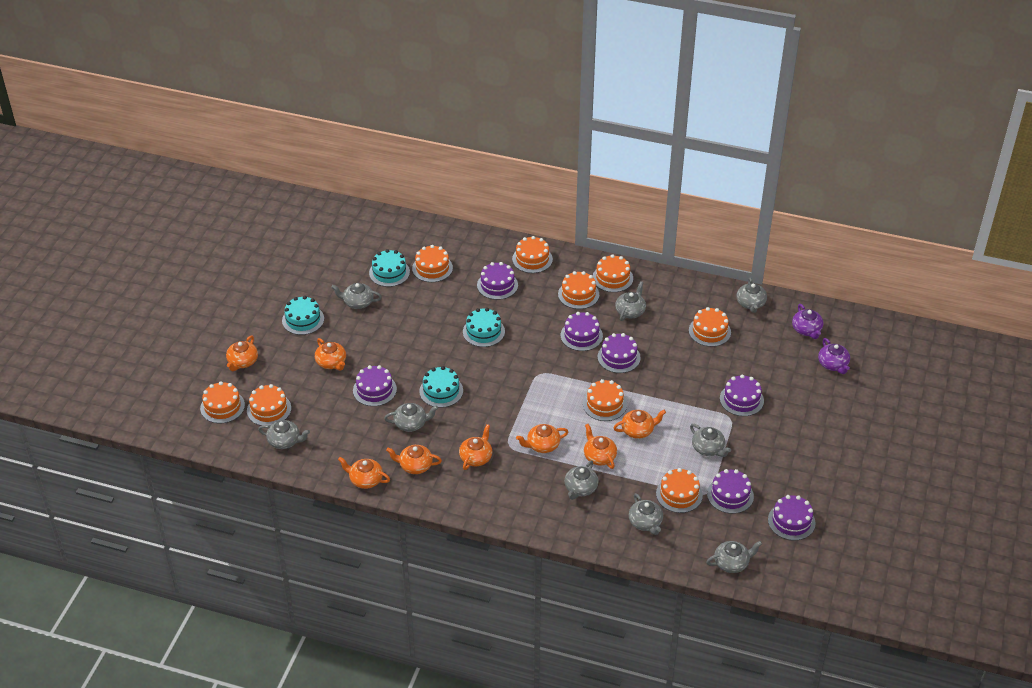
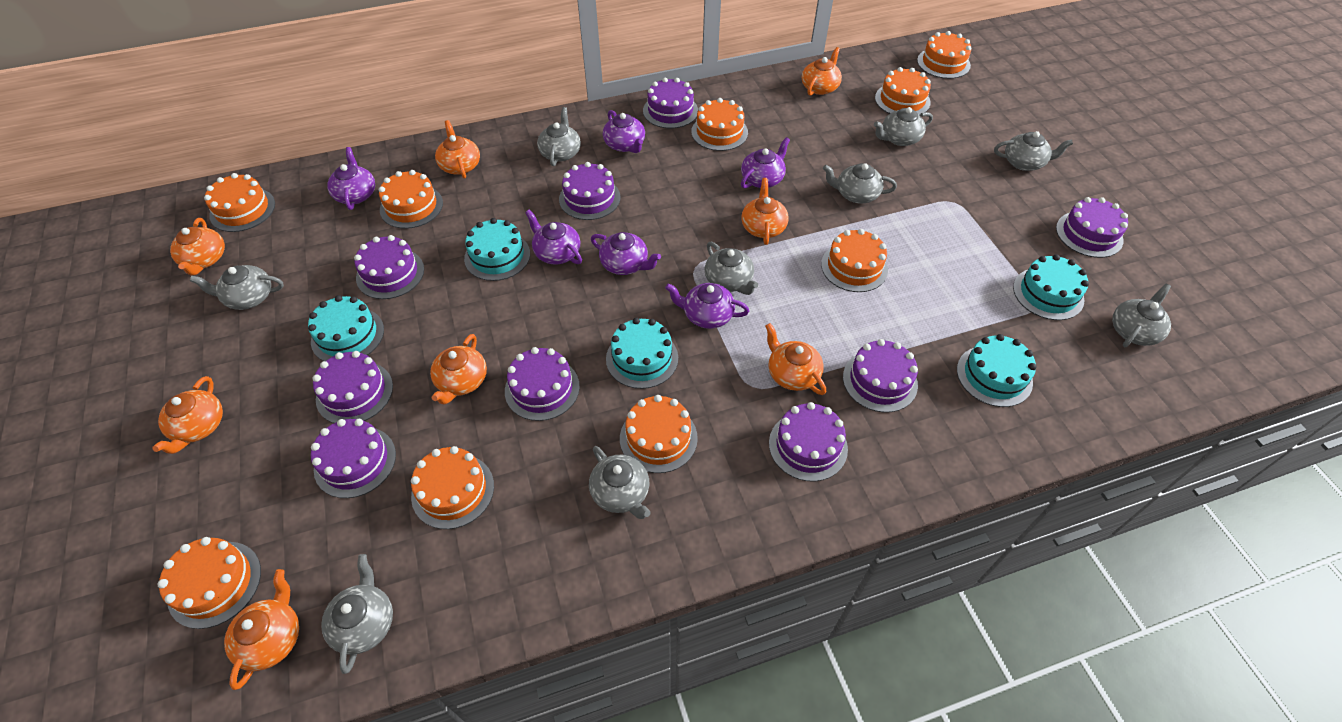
purple cake: [353,365,397,406] [477,262,518,300] [561,312,603,351] [598,333,641,373] [707,469,754,514] [720,374,764,416] [768,495,816,540] = 7 -> [311,419,396,498] [312,351,393,423] [354,235,424,299] [505,347,580,421] [559,162,620,220] [643,78,698,129] [769,402,848,481] [843,339,918,413] [1056,197,1128,258] = 9
purple teapot: [792,304,823,339] [818,338,850,374] = 2 -> [327,147,375,210] [525,210,582,264] [591,232,661,275] [603,110,645,153] [665,283,749,329] [741,137,790,189] = 6
turquoise cake: [282,296,324,335] [369,249,410,287] [419,366,463,408] [463,308,505,347] = 4 -> [308,295,384,361] [464,218,530,281] [606,318,678,389] [957,334,1036,407] [1013,254,1089,320] = 5

